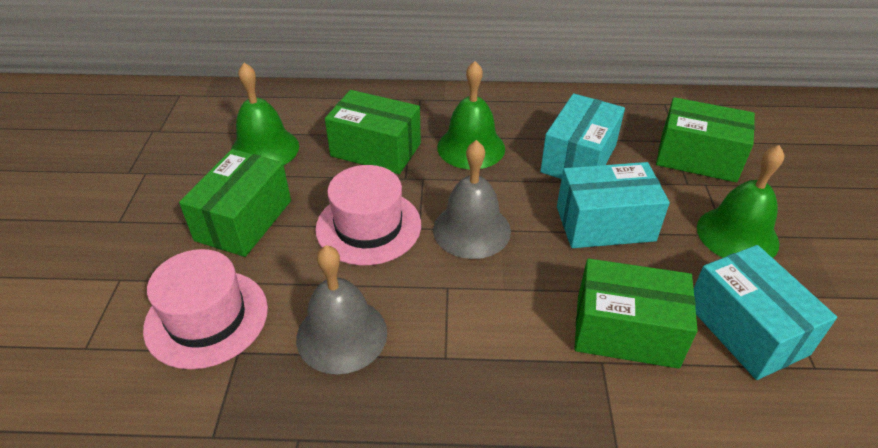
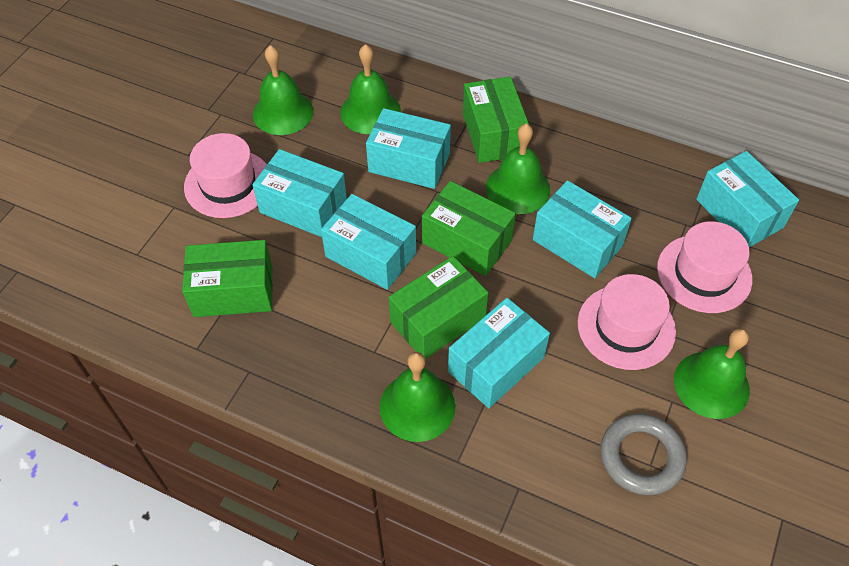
green bell: [231,63,299,165] [437,61,505,170] [697,145,784,258] = 3 -> [253,45,313,135] [340,44,401,134] [380,352,455,442] [486,123,550,214] [674,328,750,419] = 5
grey bell: [296,245,387,374] [433,140,511,259] = 2 -> none = 0
grey ring: none = 0 -> [601,414,687,495] = 1
pink hat: [143,249,268,369] [315,165,421,265] = 2 -> [184,133,267,218] [578,274,676,370] [657,221,752,313] = 3
turquoise box: [540,93,625,179] [557,162,670,248] [694,245,837,380] = 3 -> [253,149,347,237] [321,194,416,290] [366,108,451,189] [448,298,550,408] [533,180,632,278] [696,151,799,247] = 6

